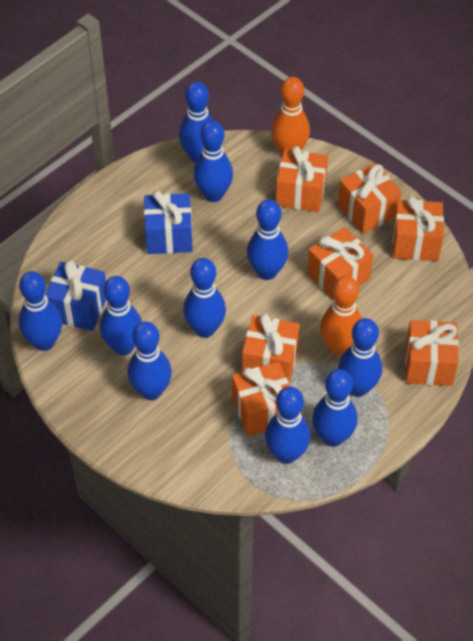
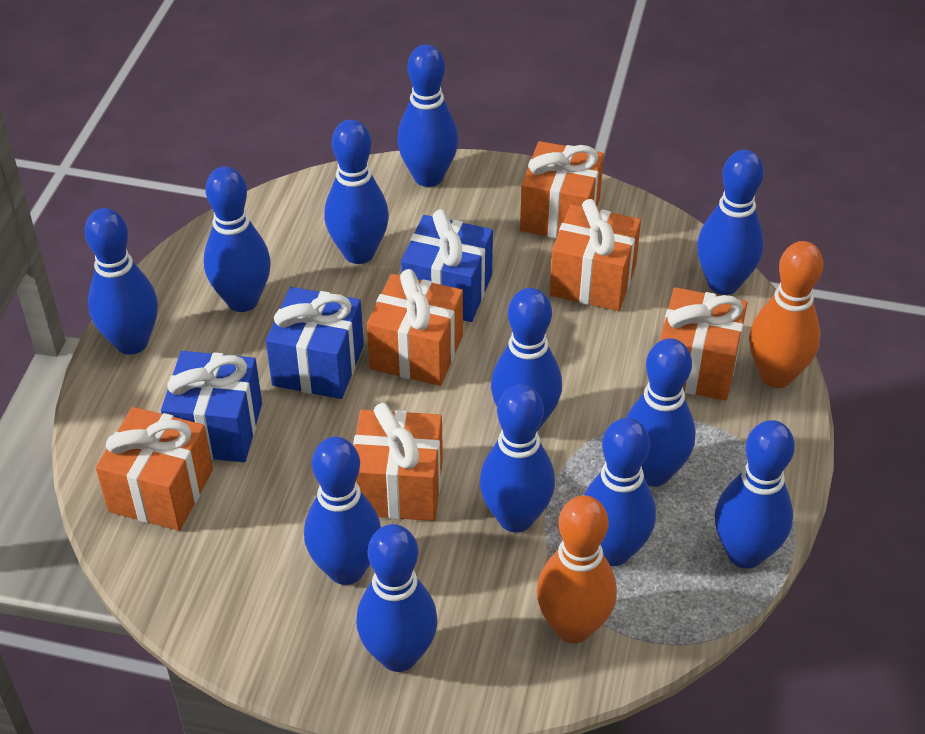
blue bowling pin: [19,271,62,351] [100,276,142,355] [127,322,172,400] [179,82,213,163] [183,258,226,338] [193,120,233,202] [247,199,288,280] [265,387,311,464] [312,369,358,447] [338,318,382,397] = 10 -> [84,208,158,355] [204,166,271,312] [304,437,381,585] [324,119,389,264] [356,524,438,672] [397,44,458,187] [480,384,555,532] [491,288,562,431] [584,418,656,566] [626,338,696,487] [697,150,764,295] [715,420,795,569] = 12
blue gift: [45,260,106,331] [144,190,193,254] = 2 -> [161,351,262,462] [266,287,364,399] [401,209,493,322] = 3
orange gift: [232,362,290,436] [242,314,300,384] [276,146,328,212] [307,227,373,300] [338,163,401,234] [393,196,444,261] [405,320,459,386] = 7 -> [96,407,213,531] [353,403,443,521] [367,269,463,386] [520,141,604,238] [550,199,641,311] [660,287,747,401] = 6

